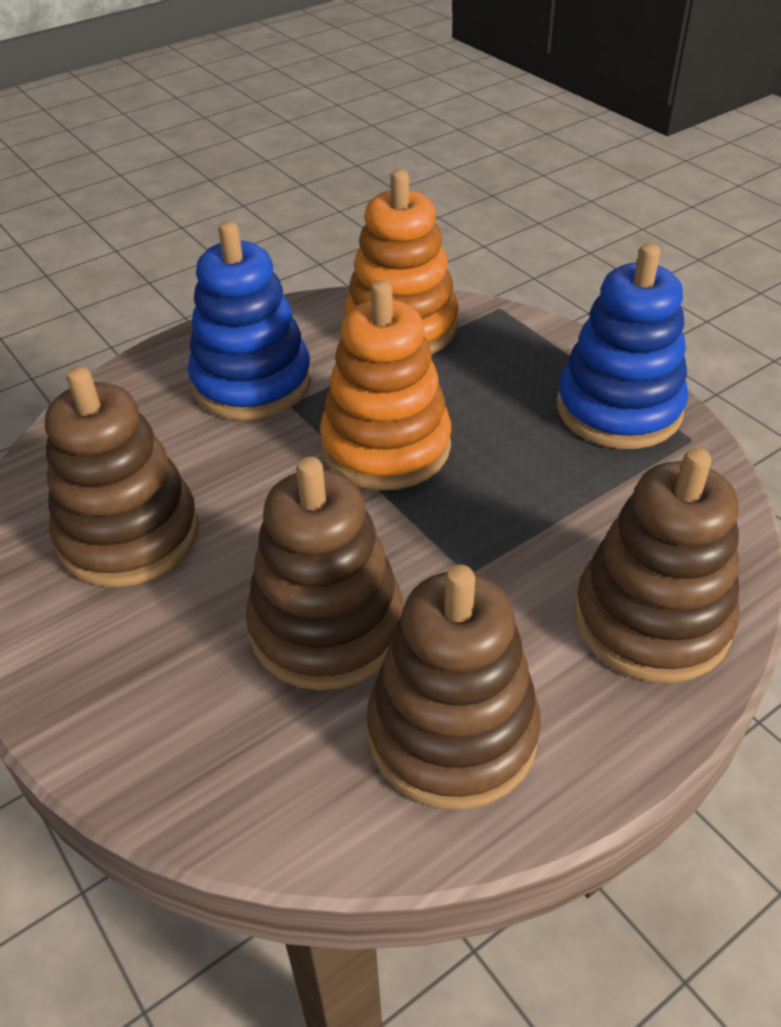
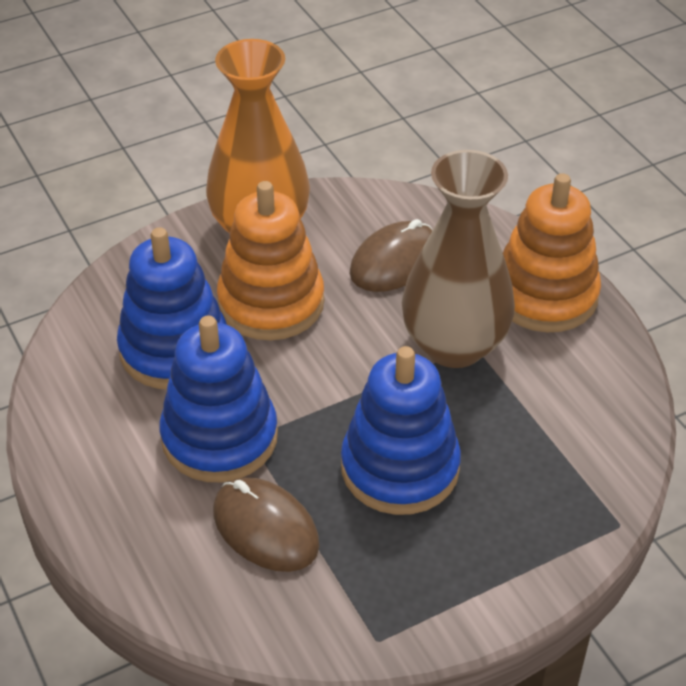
blue stacking toy: [188,221,312,420] [556,243,688,449] = 2 -> [117,227,227,389] [159,315,278,482] [341,346,461,515] = 3
brown mouse: none = 0 -> [213,477,320,572] [350,219,433,292] = 2
brown stacking toy: [45,366,199,587] [246,456,403,691] [367,564,541,810] [574,448,739,683] = 4 -> none = 0
brown vase: none = 0 -> [402,150,515,368] = 1
orange vase: none = 0 -> [206,39,310,234] = 1

